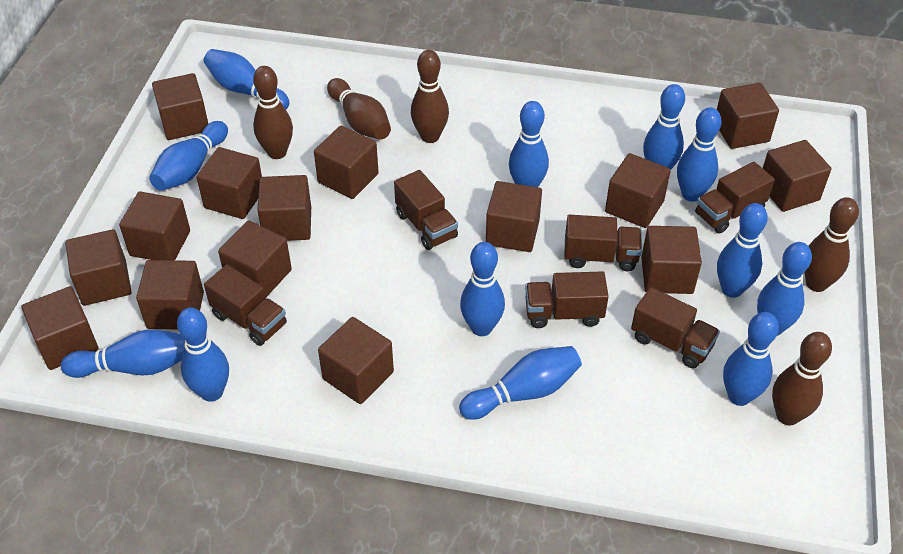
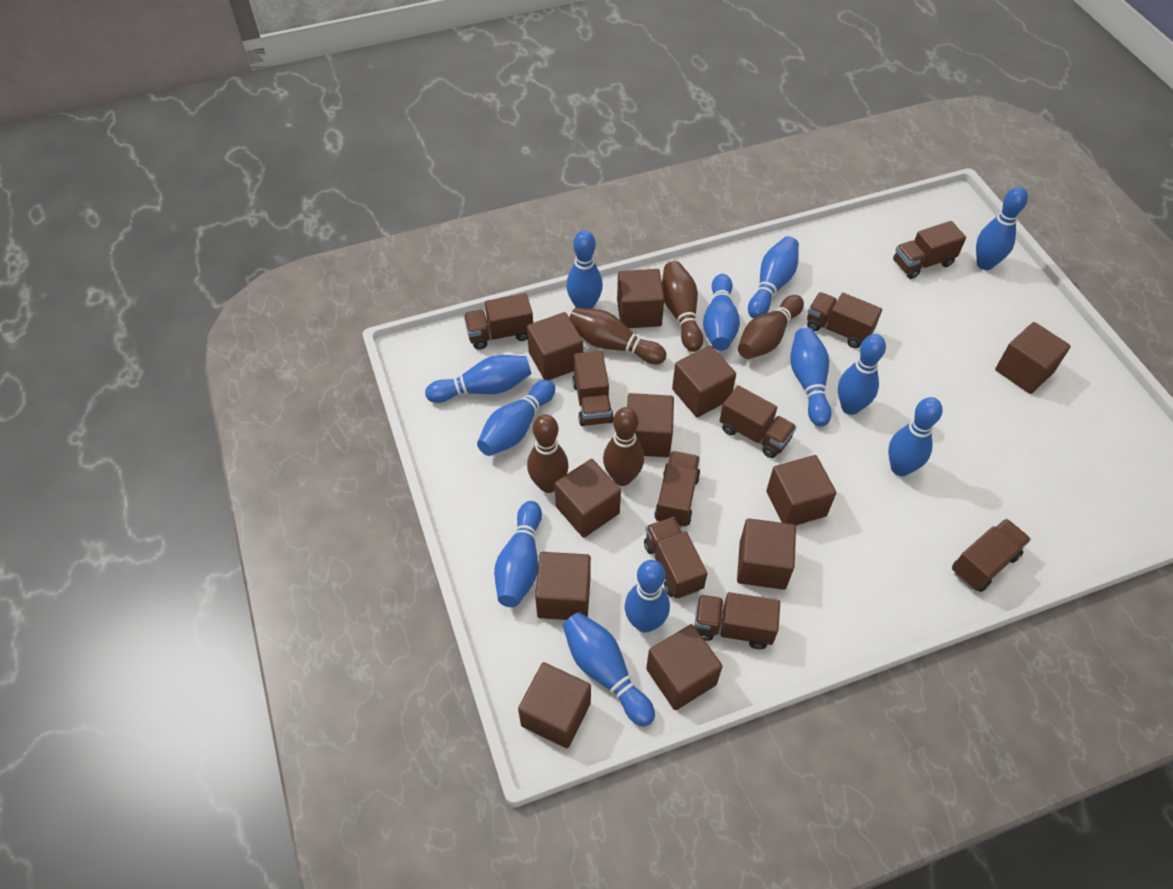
brown cube: [21,286,99,370] [65,229,132,306] [119,191,190,260] [136,260,204,329] [152,73,208,140] [196,147,262,219] [218,220,292,297] [257,175,311,241] [314,126,379,199] [318,317,394,404] [486,181,542,252] [605,153,671,228] [641,226,702,294] [717,83,779,149] [763,140,831,212] = 15 -> [518,662,591,748] [527,312,583,380] [535,552,591,620] [555,459,621,538] [617,269,664,328] [627,393,674,457] [646,624,723,710] [672,345,736,417] [737,518,796,590] [766,455,836,525] [995,322,1071,394] = 11
brown truck: [204,264,287,346] [394,170,458,250] [525,271,609,328] [564,215,642,271] [631,287,720,368] [695,162,775,233] = 6 -> [464,293,533,350] [572,351,614,426] [644,517,708,599] [654,451,700,528] [694,592,780,649] [720,385,797,458] [807,292,882,348] [893,221,966,279] [952,519,1031,592] = 9

